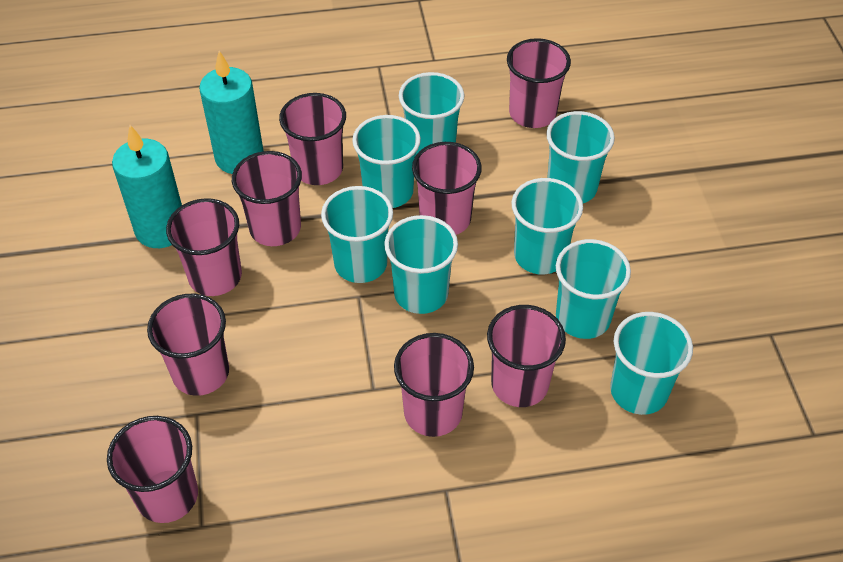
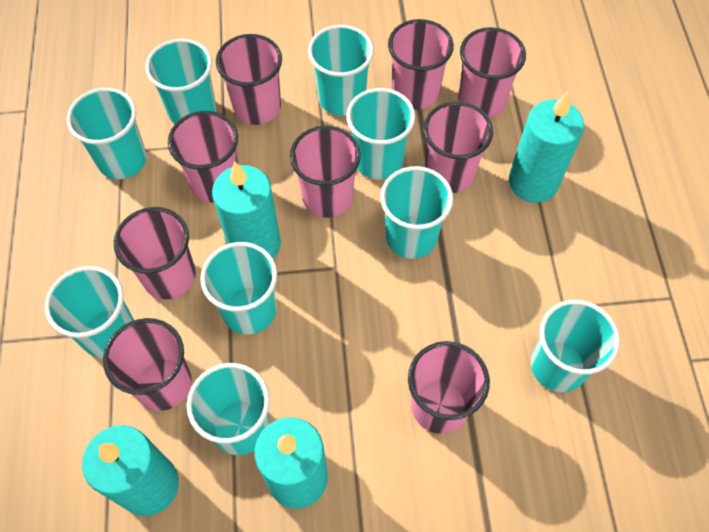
turquoise candle: [112,125,182,248] [199,51,263,174] = 2 -> [82,425,179,516] [212,161,281,258] [255,417,328,509] [509,91,584,203] = 4
turquoise cup: [321,186,393,283] [352,115,421,208] [384,215,458,314] [399,72,464,155] [511,178,583,274] [546,111,615,203] [556,239,631,339] [610,312,693,415] = 8 -> [45,266,134,359] [66,88,147,179] [145,38,216,124] [187,363,270,455] [200,242,277,335] [308,25,374,115] [346,88,415,179] [380,166,453,259] [531,300,620,392] = 9

